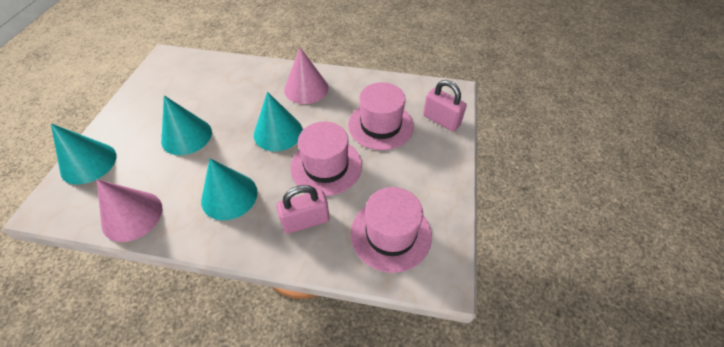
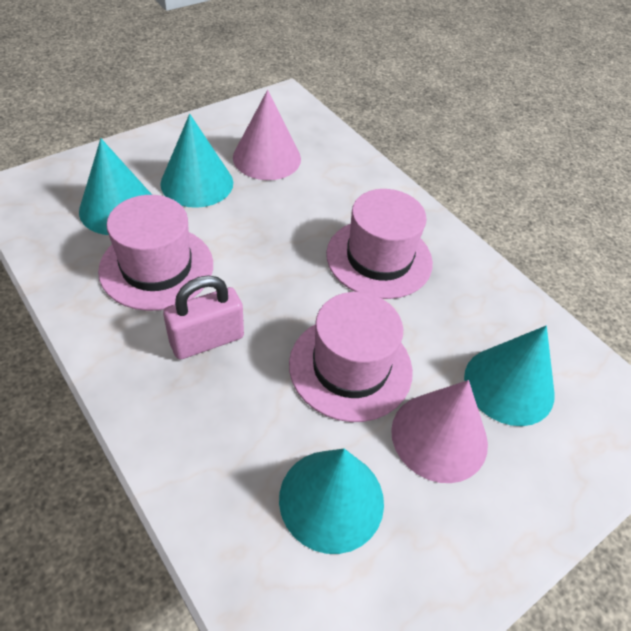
pink padlock: [276,185,330,234] [423,80,467,132] = 2 -> [163,275,244,359] = 1

